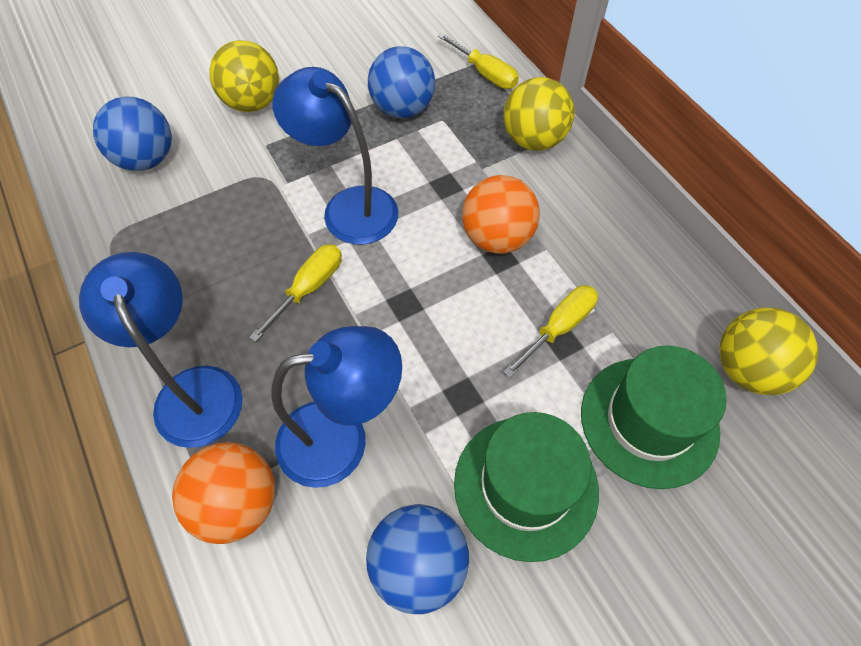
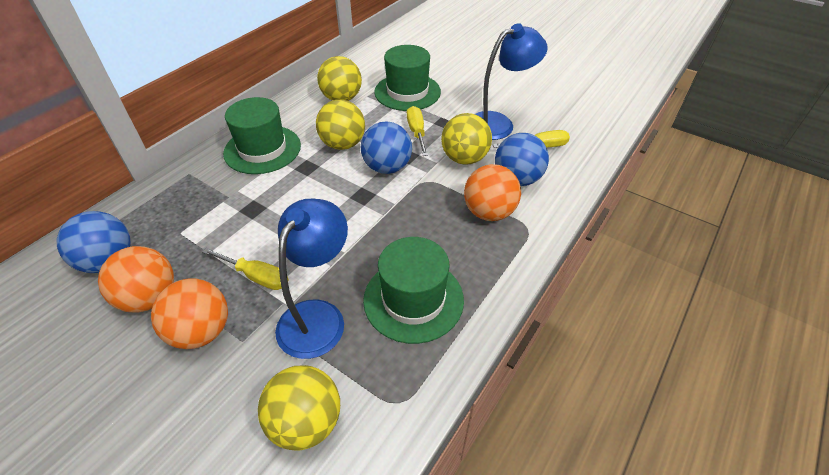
blue lamp: [79,252,242,448] [271,326,402,488] [272,67,398,244] = 3 -> [275,199,348,359] [475,23,548,140] = 2
green hat: [454,412,599,562] [581,346,727,489] = 2 -> [223,97,301,174] [363,237,464,344] [374,45,441,111] = 3
orange ball: [172,442,275,544] [462,175,540,254] = 2 -> [98,246,174,313] [151,279,228,349] [464,164,521,221] = 3
yellow ball: [209,40,279,112] [503,77,574,151] [719,308,818,395] = 3 -> [258,365,340,450] [316,100,365,150] [317,56,362,101] [441,113,492,165] = 4

